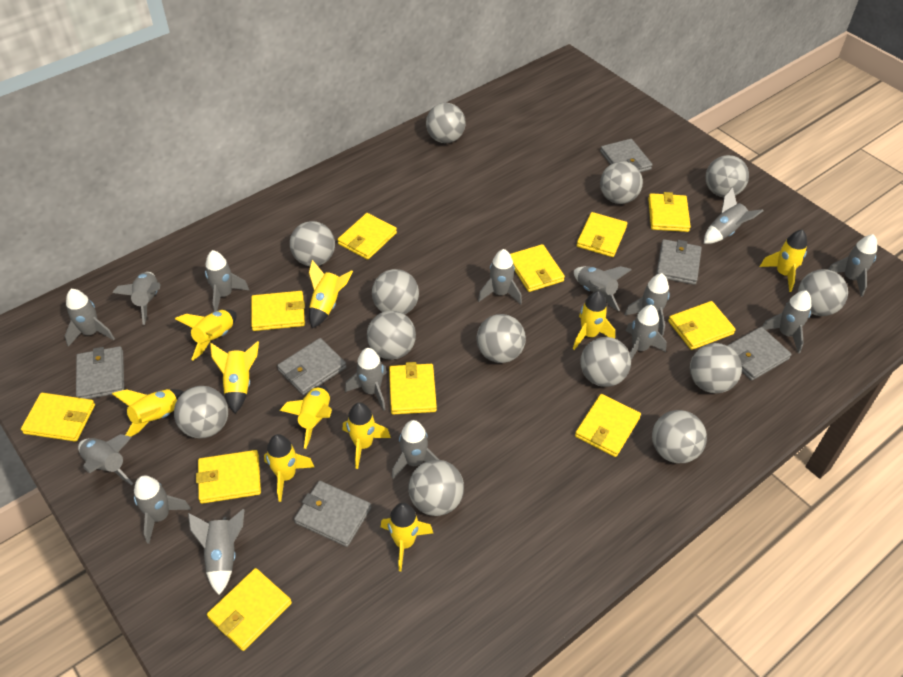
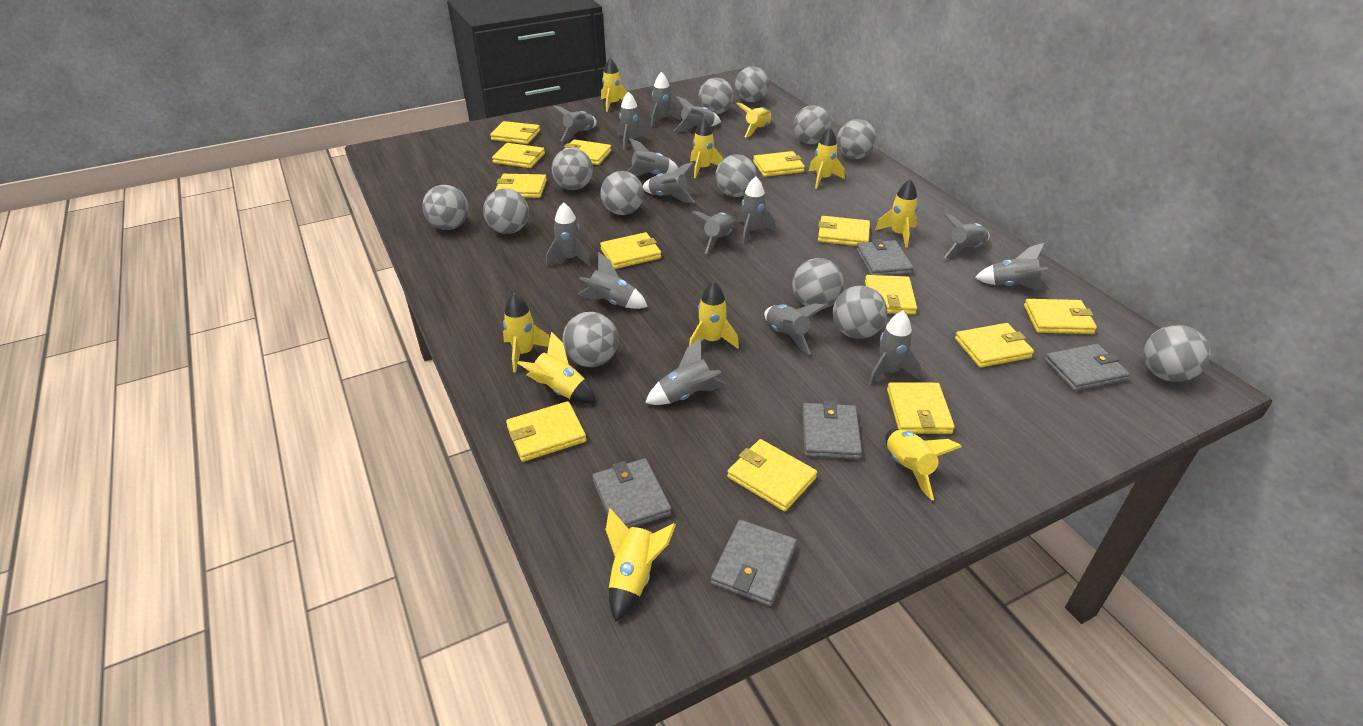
grey wallet: [76,346,124,399] [277,338,347,396] [294,481,371,547] [600,139,653,172] [656,239,702,285] [727,327,792,381] = 6 -> [592,458,671,529] [711,520,797,606] [802,401,862,460] [856,239,913,276] [1045,344,1130,391] = 5
yellow wallet: [21,393,95,442] [196,450,261,504] [207,568,292,651] [251,291,305,331] [337,213,397,260] [389,362,437,415] [510,244,565,292] [575,394,641,457] [577,212,627,257] [648,192,691,232] [668,301,736,350] = 11 -> [490,121,540,144] [492,143,545,168] [495,174,547,198] [506,401,586,462] [564,139,612,165] [600,232,661,269] [727,439,817,512] [753,151,805,177] [818,216,870,246] [865,275,917,315] [887,382,955,434] [955,323,1034,368] [1024,299,1097,334] = 13

